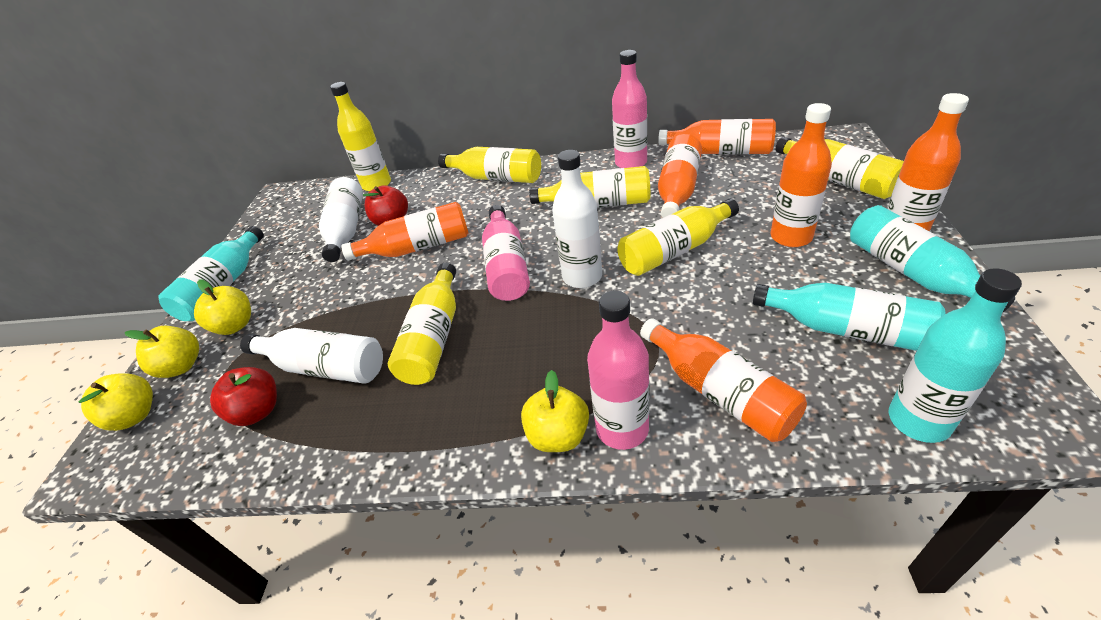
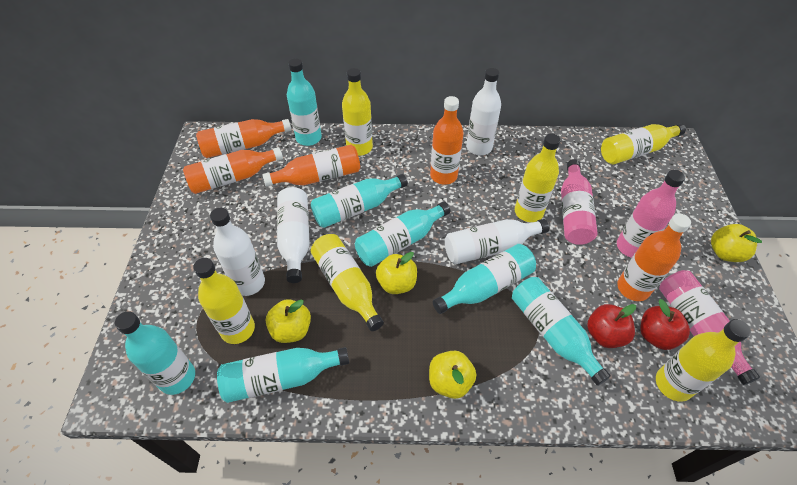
orange bottle: [341,202,469,261] [640,318,807,442] [658,134,702,218] [659,119,776,154] [770,103,832,247] [887,93,969,232] = 6 -> [183,147,283,194] [196,119,291,158] [262,145,360,187] [430,96,464,185] [617,213,691,301] = 5
turquoise bottle: [159,226,264,321] [753,283,945,351] [850,205,1015,312] [889,268,1022,443] = 4 -> [115,311,195,395] [217,347,349,403] [287,58,322,146] [311,174,408,228] [355,202,450,267] [433,244,536,314] [512,277,611,386] = 7
white bottle: [240,328,383,383] [319,177,363,262] [552,150,602,288] = 3 -> [210,208,265,296] [277,187,310,283] [445,219,549,264] [466,68,501,155] = 4

